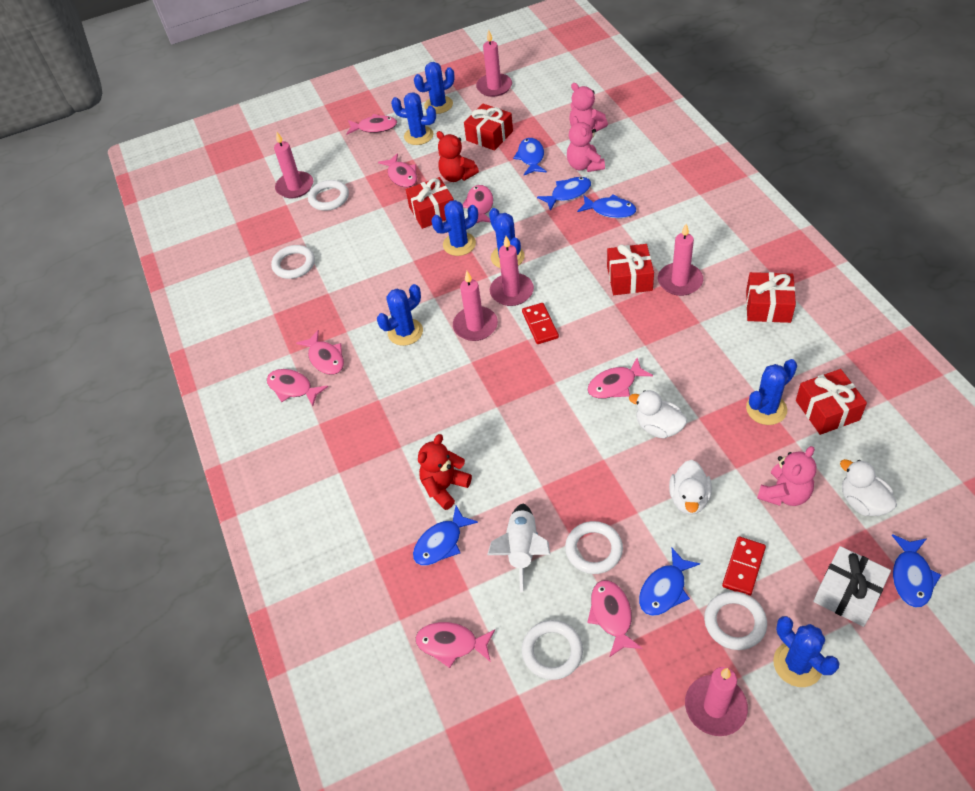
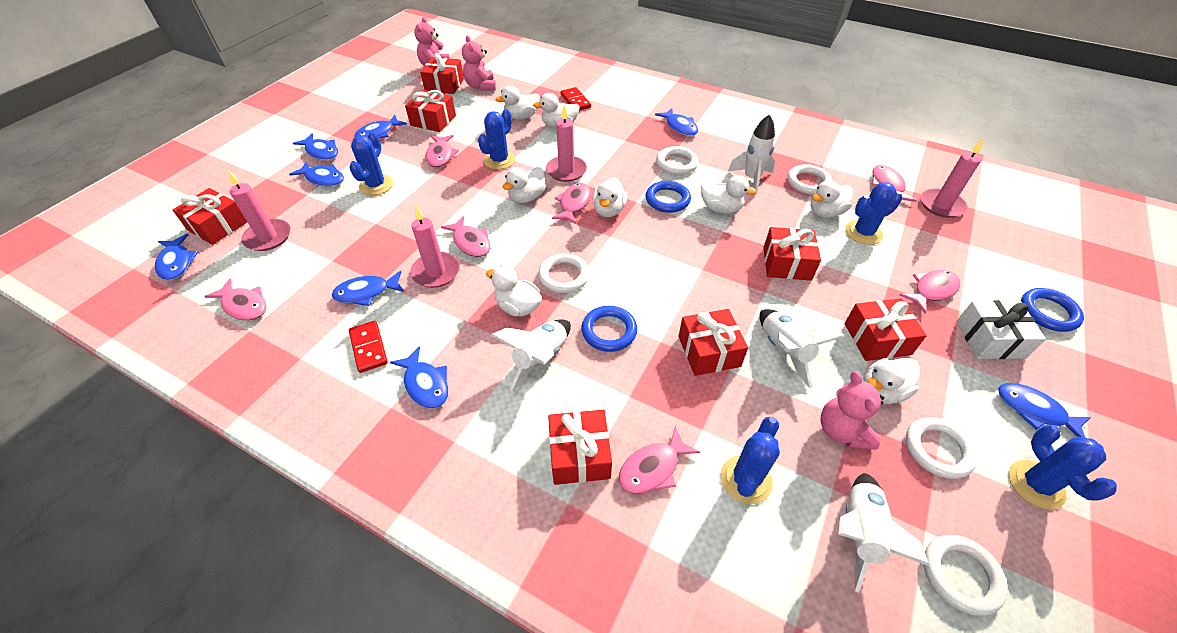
blue cactus: [377,284,423,346] [391,92,436,145] [414,62,455,114] [432,200,478,256] [489,208,525,268] [746,359,797,425] [773,616,839,687] = 7 -> [349,131,393,195] [478,109,515,170] [721,417,780,504] [845,182,902,245] [1009,425,1117,509] = 5
blue fish: [413,506,478,565] [513,138,547,175] [537,177,591,211] [577,194,636,218] [639,548,700,616] [892,534,941,608] = 6 -> [155,234,198,280] [289,161,344,187] [293,133,338,160] [332,271,404,306] [354,115,407,138] [390,346,449,408] [655,108,698,136] [998,383,1091,437] = 8
blue ring: none = 0 -> [581,306,637,352] [646,181,691,213] [1021,288,1084,332] = 3
pink candle: [274,132,313,198] [453,271,498,341] [476,30,512,97] [490,236,534,306] [658,224,703,296] [685,667,748,736] = 6 -> [228,170,290,251] [410,206,460,288] [546,105,587,182] [921,139,983,218] = 4
pink fish: [267,369,328,406] [296,330,344,375] [346,114,397,135] [378,153,417,187] [416,622,495,668] [462,185,493,223] [587,580,642,657] [588,358,653,399] = 8 -> [204,279,266,320] [426,135,459,167] [441,216,490,257] [552,183,591,224] [619,426,700,494] [872,165,917,202] [900,270,960,314] = 7
red gift: [406,177,454,229] [464,104,513,151] [607,244,654,295] [746,272,796,323] [796,369,867,435] = 5 -> [172,188,247,245] [405,90,456,132] [420,53,464,94] [548,410,612,485] [678,309,748,376] [763,227,821,281] [844,298,927,361] = 7
red teddy bear: [418,434,472,510] [436,131,479,182] = 2 -> none = 0
white duck: [629,390,687,438] [669,460,712,515] [840,459,897,516] = 3 -> [486,266,542,316] [496,85,540,120] [503,167,546,203] [533,93,580,128] [592,177,628,217] [701,175,757,214] [811,180,853,218] [863,358,920,404] = 8
white rocket: [487,504,550,593] = 1 -> [491,319,571,392] [728,114,775,195] [759,309,846,388] [839,473,929,593] = 4

